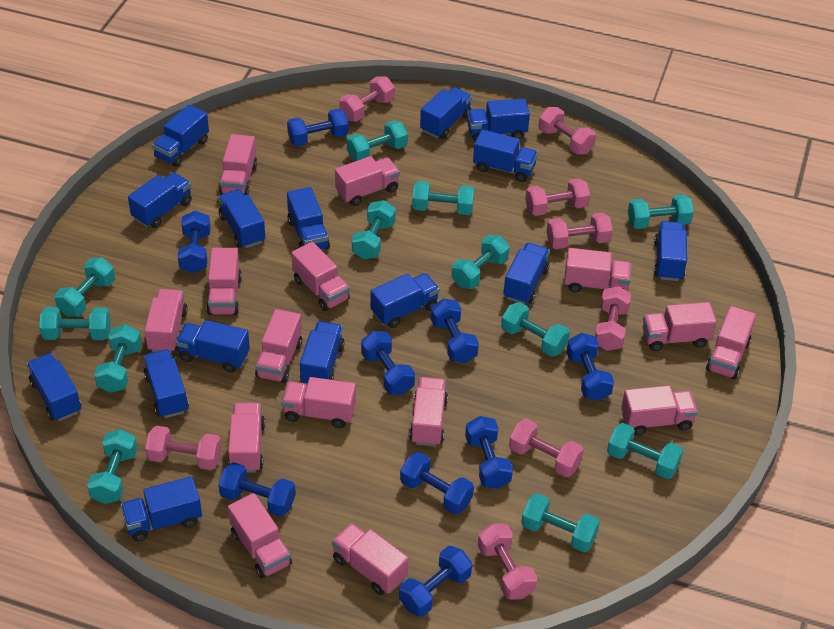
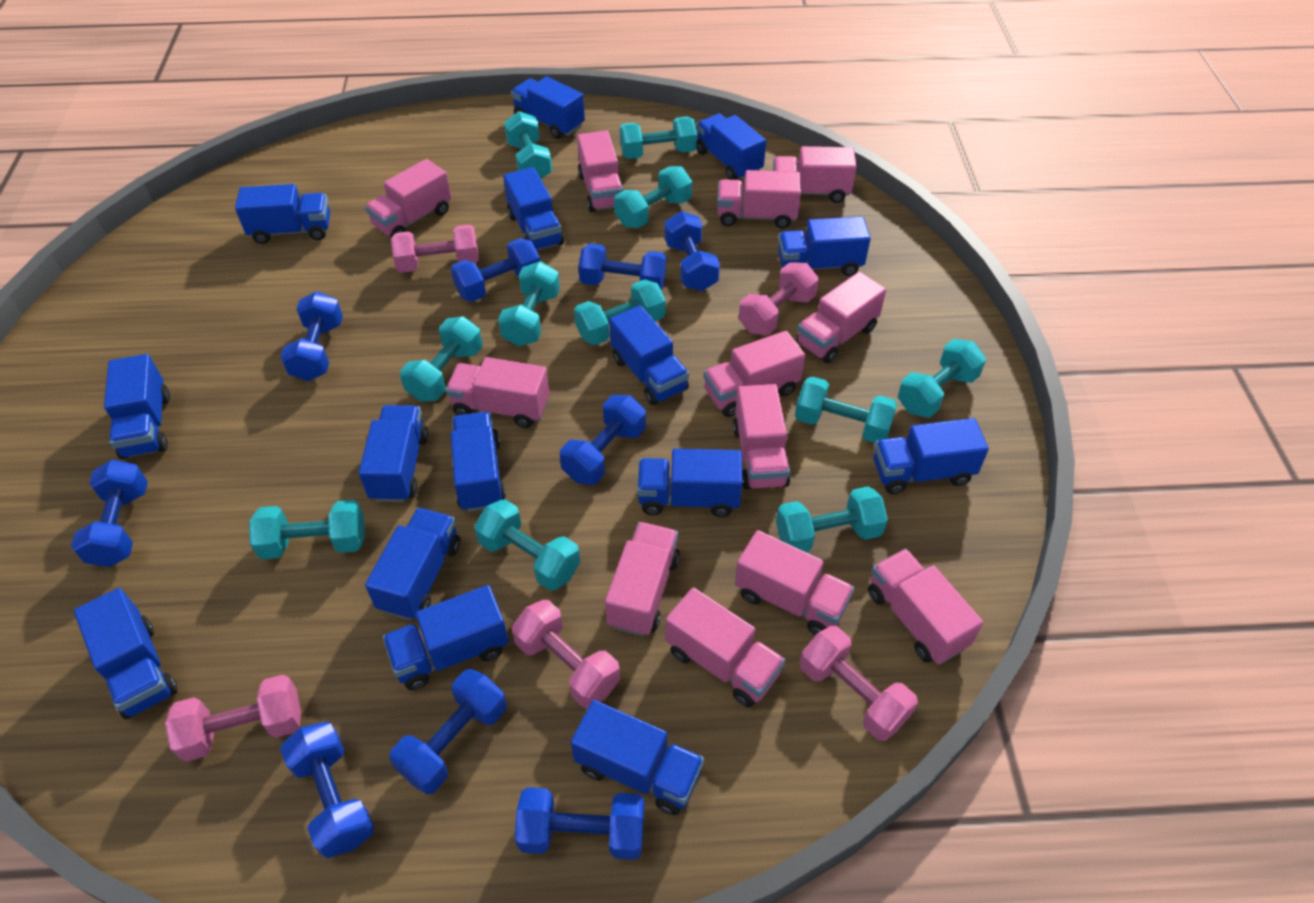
pink dumbbell: [145,426,222,470] [339,76,395,121] [478,523,537,600] [509,419,584,477] [525,178,590,216] [538,107,596,155] [546,212,613,249] [595,286,631,351] = 8 -> [165,675,301,762] [391,225,479,273] [512,600,620,708] [739,262,819,335] [799,626,918,741] = 5
pink truck: [144,289,188,352] [207,248,242,315] [219,134,257,195] [228,403,265,473] [228,493,292,578] [255,309,302,383] [282,377,356,428] [291,242,350,311] [332,523,408,595] [335,156,400,206] [410,377,448,446] [564,248,632,293] [621,385,698,435] [643,302,717,351] [706,306,756,380] = 15 -> [365,159,451,238] [446,357,550,428] [577,130,623,212] [605,522,680,636] [665,588,785,707] [703,331,805,417] [717,170,801,229] [733,384,791,489] [735,530,854,635] [773,146,857,203] [796,272,886,363] [868,549,983,664] = 12
turquoise dumbbell: [39,307,111,340] [54,257,115,316] [87,429,138,504] [94,324,142,393] [347,120,408,161] [352,200,396,259] [412,181,474,215] [451,235,510,289] [501,302,570,357] [521,493,600,552] [607,423,683,479] [628,195,694,229] = 12 -> [249,500,365,559] [400,316,483,402] [474,499,580,591] [498,261,560,346] [504,111,552,179] [574,279,666,345] [614,166,692,228] [620,116,697,159] [776,486,888,552] [795,376,897,443] [898,339,986,418] = 11

